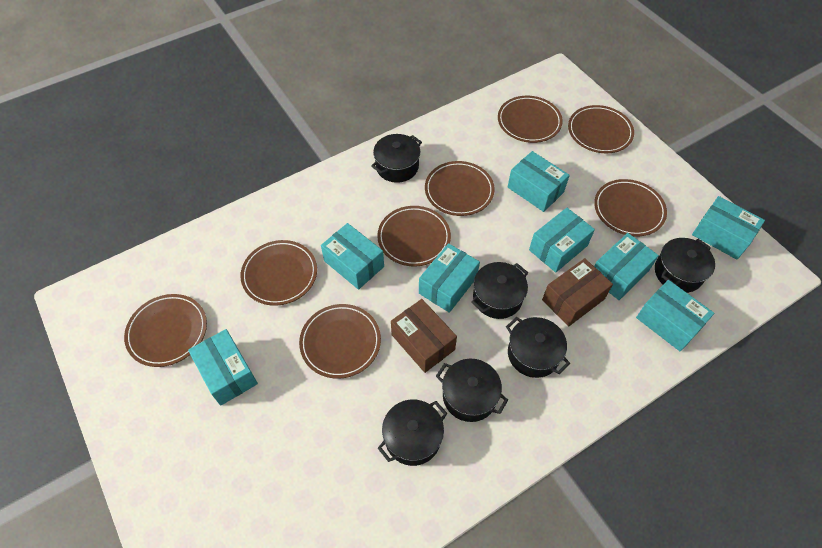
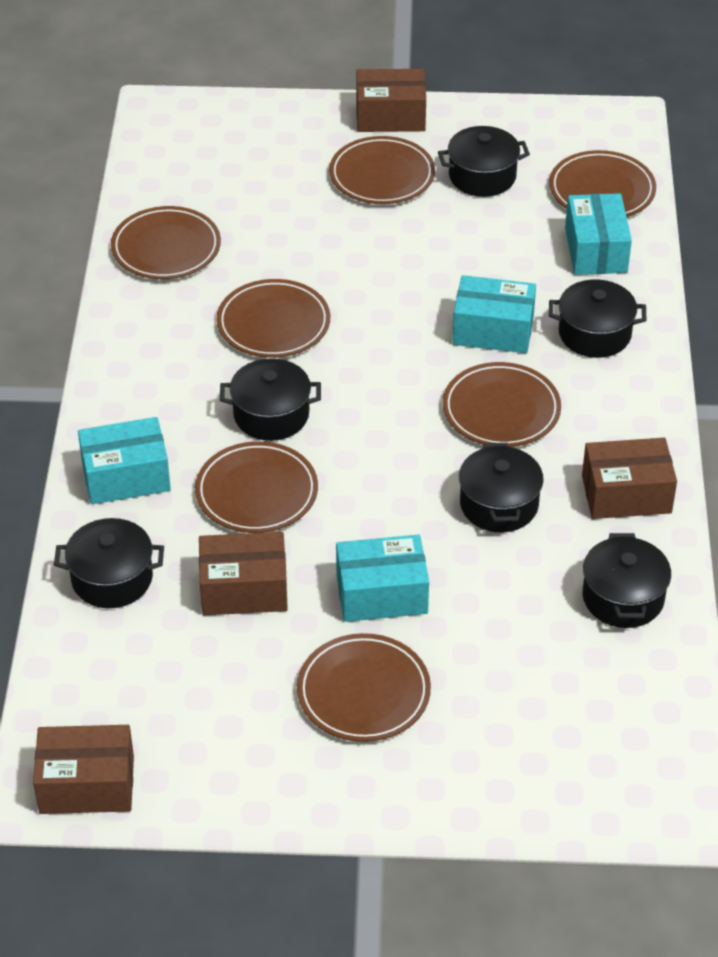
brown box: [391,299,457,373] [542,258,613,326] = 2 -> [33,725,134,814] [199,532,288,615] [357,69,426,132] [582,438,677,519] = 4
brown plate: [124,294,207,367] [240,240,317,306] [299,304,381,379] [377,206,451,267] [425,161,495,216] [498,96,563,143] [568,105,634,153] [594,179,667,236] = 8 -> [111,206,221,279] [195,441,318,533] [217,279,330,358] [297,633,431,742] [329,136,435,204] [443,362,561,447] [549,150,656,217] = 7
turquoise box: [188,329,258,406] [321,223,384,290] [419,243,480,313] [508,151,570,212] [529,208,595,272] [594,233,659,300] [636,280,714,352] [692,196,765,260] = 8 -> [78,417,171,504] [336,535,429,622] [452,275,536,353] [565,193,632,275] = 4

